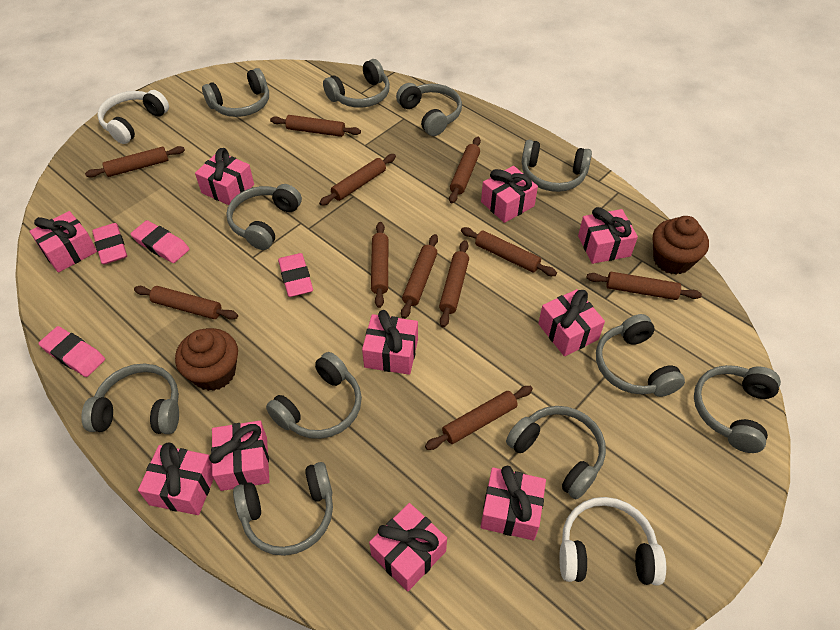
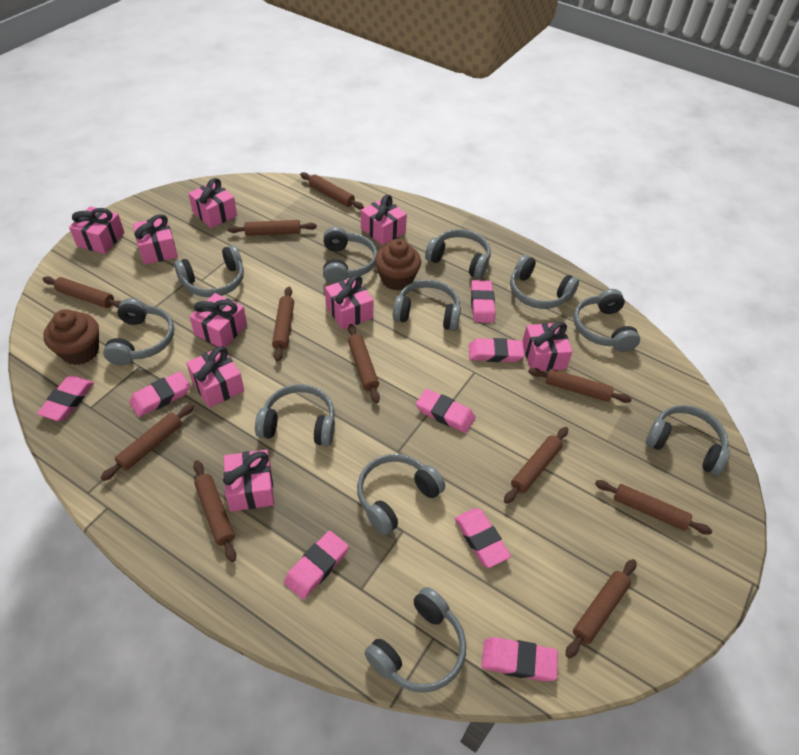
pink eraser: [39,326,105,377] [92,223,127,264] [131,220,189,263] [278,253,313,297] = 4 -> [37,376,94,421] [129,371,190,417] [284,531,349,599] [416,389,475,433] [455,508,511,568] [469,338,524,362] [471,280,495,323] [481,637,558,682] = 8
pink gift: [29,211,97,273] [138,443,214,515] [195,148,254,205] [209,421,269,491] [362,310,418,375] [369,503,447,592] [481,166,538,223] [481,466,546,540] [538,289,605,356] [578,207,638,264] = 10 -> [69,206,125,254] [133,214,178,265] [186,347,244,408] [188,178,237,228] [190,293,247,347] [223,450,274,512] [325,275,374,330] [361,195,407,245] [522,321,573,371] = 9
white headphones: [97,90,169,144] [559,497,666,586] = 2 -> none = 0

